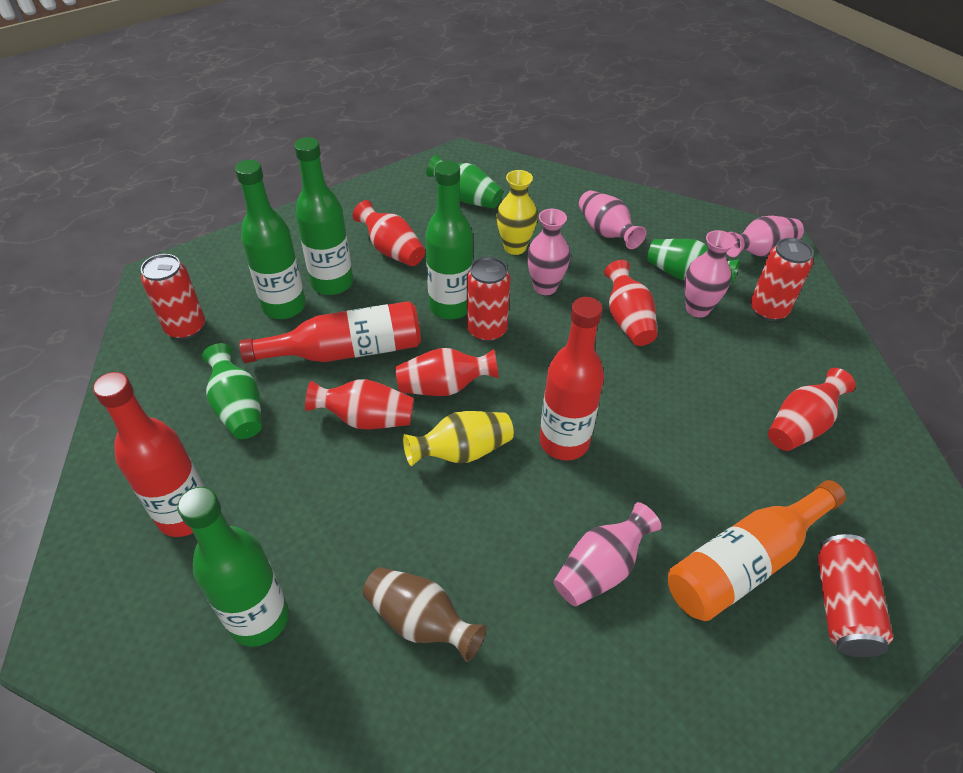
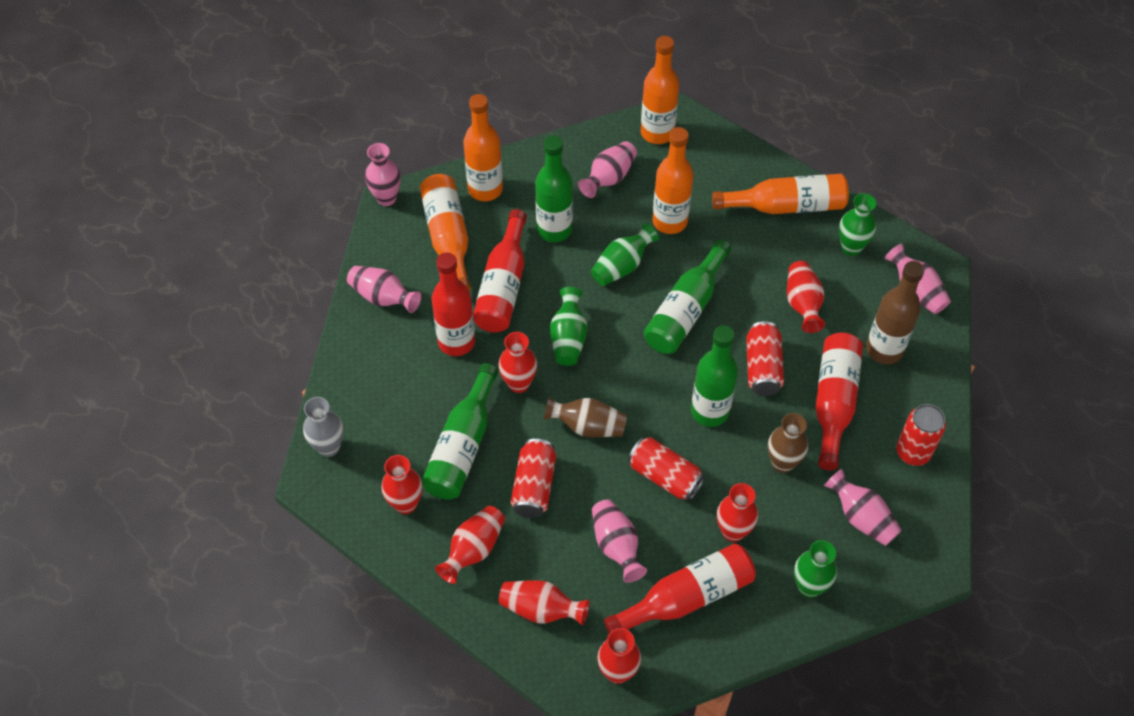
brown bottle: none = 0 -> [866,261,924,364] = 1
brown vase: [363,567,486,662] = 1 -> [543,397,627,437] [768,413,808,473] = 2
green vase: [202,343,262,439] [426,155,503,208] [647,239,740,285] = 3 -> [550,287,588,366] [591,223,659,286] [794,540,837,598] [839,193,877,256] = 4
grey vase: none = 0 -> [303,397,344,457] = 1
orange bottle: [668,480,846,621] = 1 -> [420,174,471,291] [463,94,503,201] [641,36,679,144] [652,127,694,234] [712,174,849,214] = 5
pink vase: [527,209,571,295] [554,502,662,606] [579,190,646,249] [684,230,736,318] [726,216,804,257] = 5 -> [347,266,421,313] [365,143,401,206] [578,141,637,198] [592,499,647,583] [824,469,902,546] [885,244,951,314] = 6
red bottle: [93,372,204,537] [239,301,421,363] [540,297,604,460] = 3 -> [431,252,475,356] [473,209,527,332] [604,544,756,633] [815,332,863,470] = 4
red vase: [305,379,414,429] [353,200,425,266] [395,348,499,396] [604,260,657,346] [768,368,856,451] = 5 -> [381,455,422,514] [435,506,505,584] [498,332,537,393] [499,580,589,626] [597,628,641,684] [717,483,758,542] [787,261,825,333] = 7
yellow vase: [403,411,514,466] [496,170,538,255] = 2 -> none = 0

